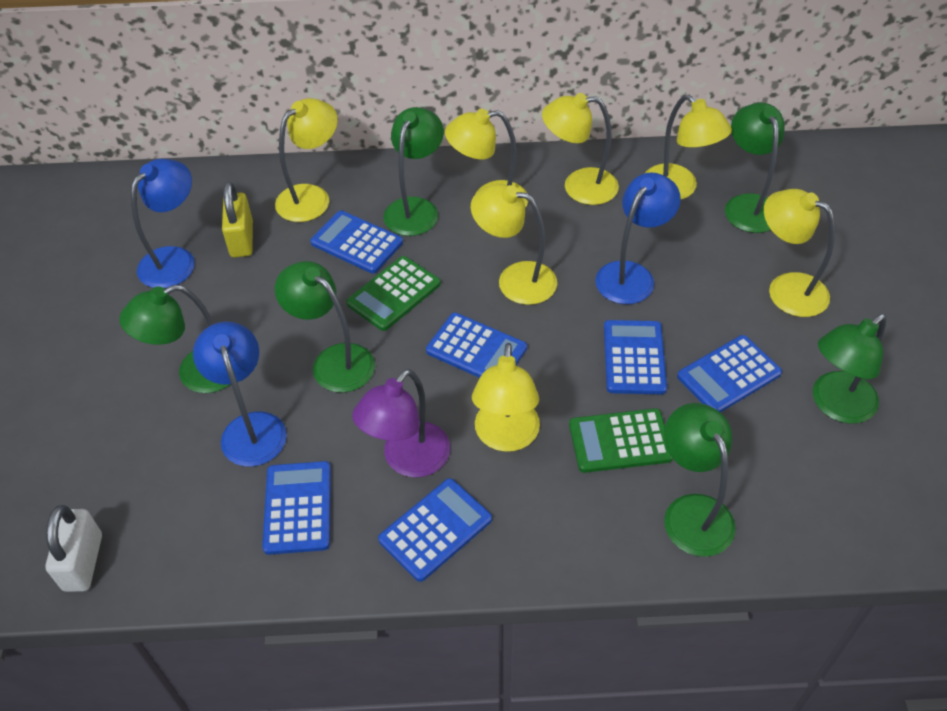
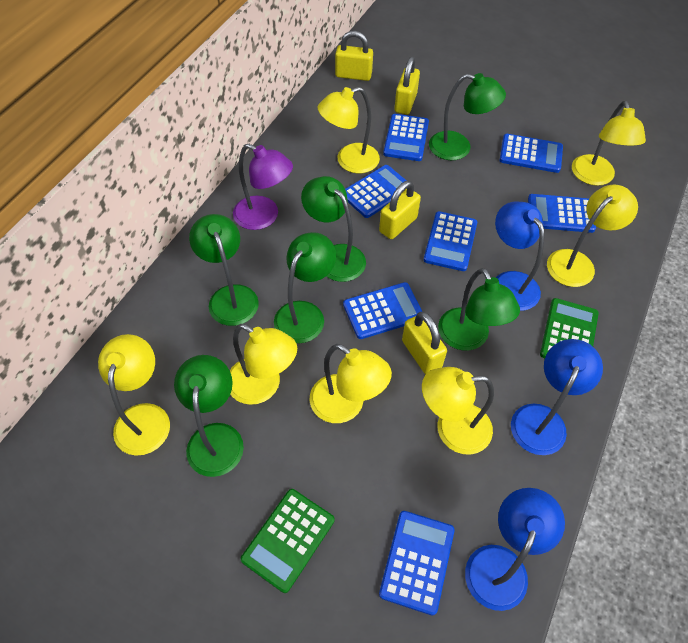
blue calculator: [262,461,331,555] [310,211,403,274] [378,478,492,582] [426,313,527,378] [604,320,667,395] [677,335,782,413] = 6 -> [343,282,423,339] [345,165,407,218] [379,511,455,615] [383,114,429,161] [424,211,477,271] [499,134,563,173] [528,194,596,233] = 7
white padlock: [45,505,102,592] = 1 -> none = 0
yellow padlock: [222,181,253,258] = 1 -> [335,31,373,81] [379,181,421,239] [394,57,420,115] [402,312,447,374] = 4

